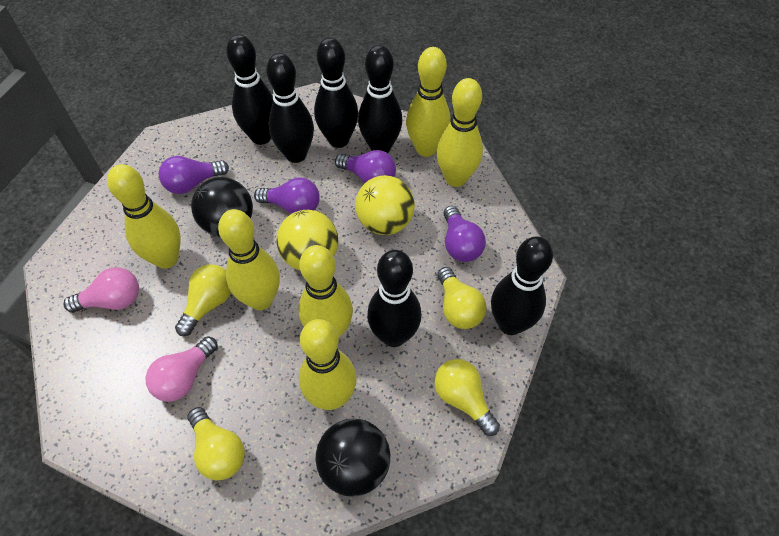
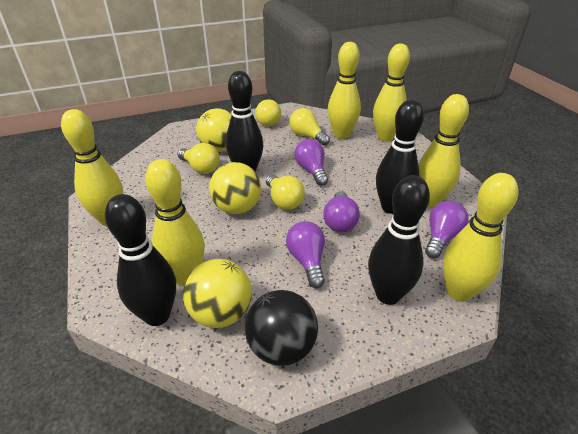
black ball: [191,177,253,237] [316,419,390,497] = 2 -> [245,290,318,366] = 1
black bowling pin: [226,34,273,145] [266,53,314,163] [314,38,358,148] [358,45,403,153] [367,250,421,347] [491,237,553,335] = 6 -> [105,194,176,326] [226,71,263,172] [368,175,430,305] [376,100,424,214] = 4
pink light bulb: [64,267,139,313] [145,336,218,402] = 2 -> none = 0
yellow ball: [276,210,339,270] [355,175,415,235] = 2 -> [183,259,252,328] [196,108,232,152] [209,162,261,214] = 3

